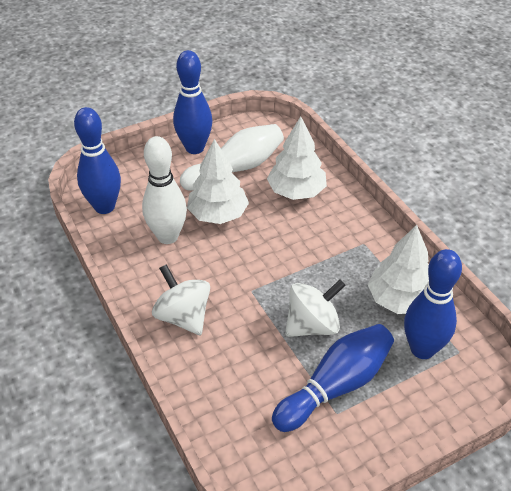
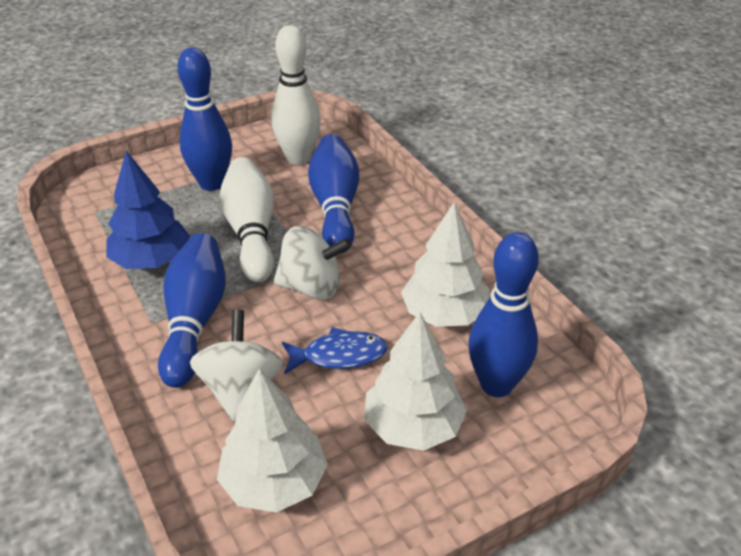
blue fish: none = 0 -> [282,327,388,375] = 1
blue tree: none = 0 -> [106,151,190,269] = 1

